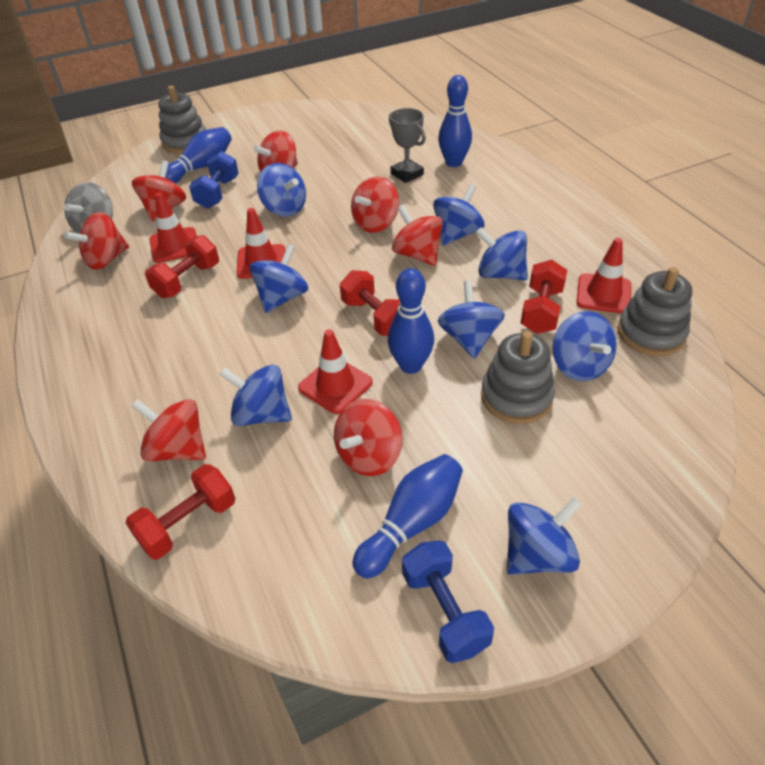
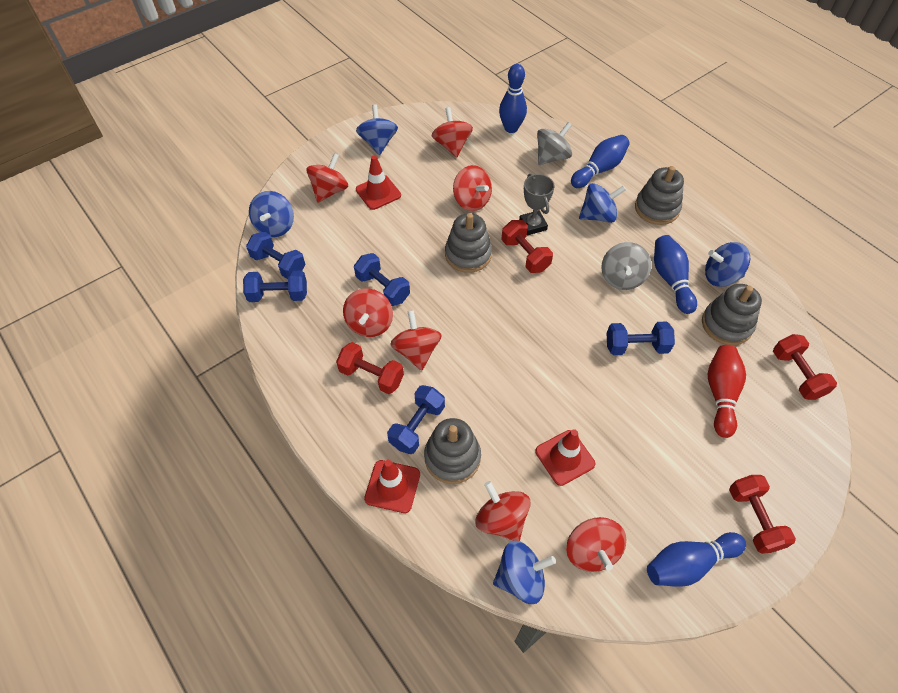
blue dumbbell: [189,151,239,209] [402,540,494,663] = 2 -> [243,270,307,302] [246,231,305,279] [354,253,410,306] [387,385,445,454] [606,322,675,355] = 5
blue spinning top: [219,365,292,426] [250,244,308,313] [257,163,306,217] [433,184,485,245] [437,280,505,359] [476,227,528,280] [507,497,582,575] [552,311,617,381] = 8 -> [249,191,294,237] [356,105,398,155] [493,541,556,604] [579,183,626,223] [705,242,750,287] = 5
grey spinning top: [64,182,113,234] = 1 -> [537,122,572,165] [601,242,652,290] = 2
grey stacking toy: [158,86,206,154] [481,331,555,424] [617,267,692,356] = 3 -> [424,418,481,484] [445,213,492,273] [635,166,684,225] [702,284,762,345] = 4
red bowling pin: none = 0 -> [708,345,746,438] = 1
red traffic cone: [150,192,197,263] [237,208,285,279] [298,329,373,414] [576,238,631,313] = 4 -> [356,155,401,210] [364,460,420,513] [535,429,595,486] = 3

